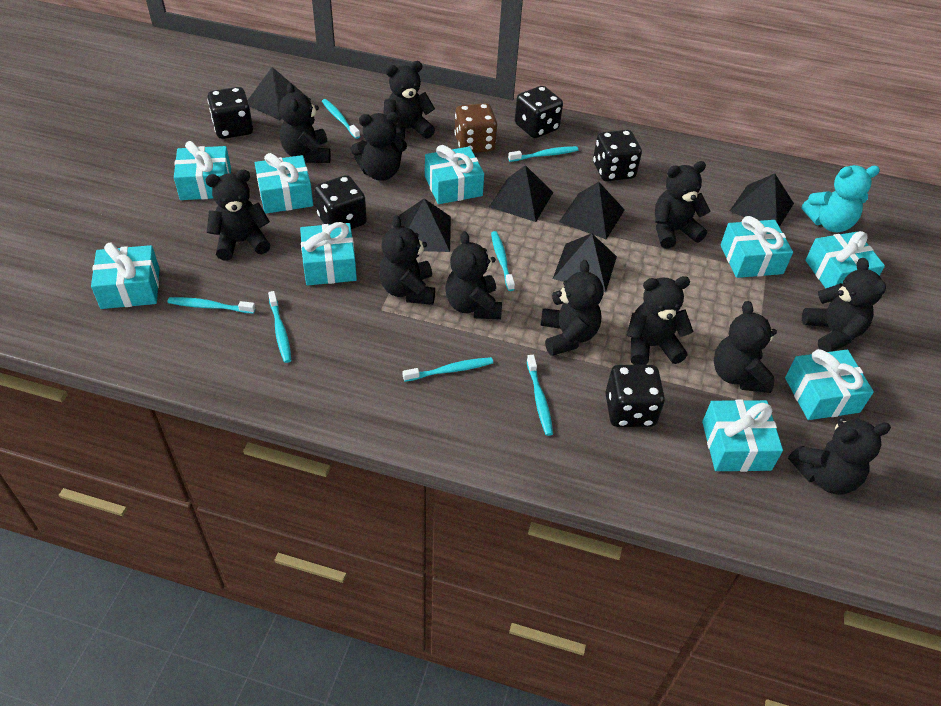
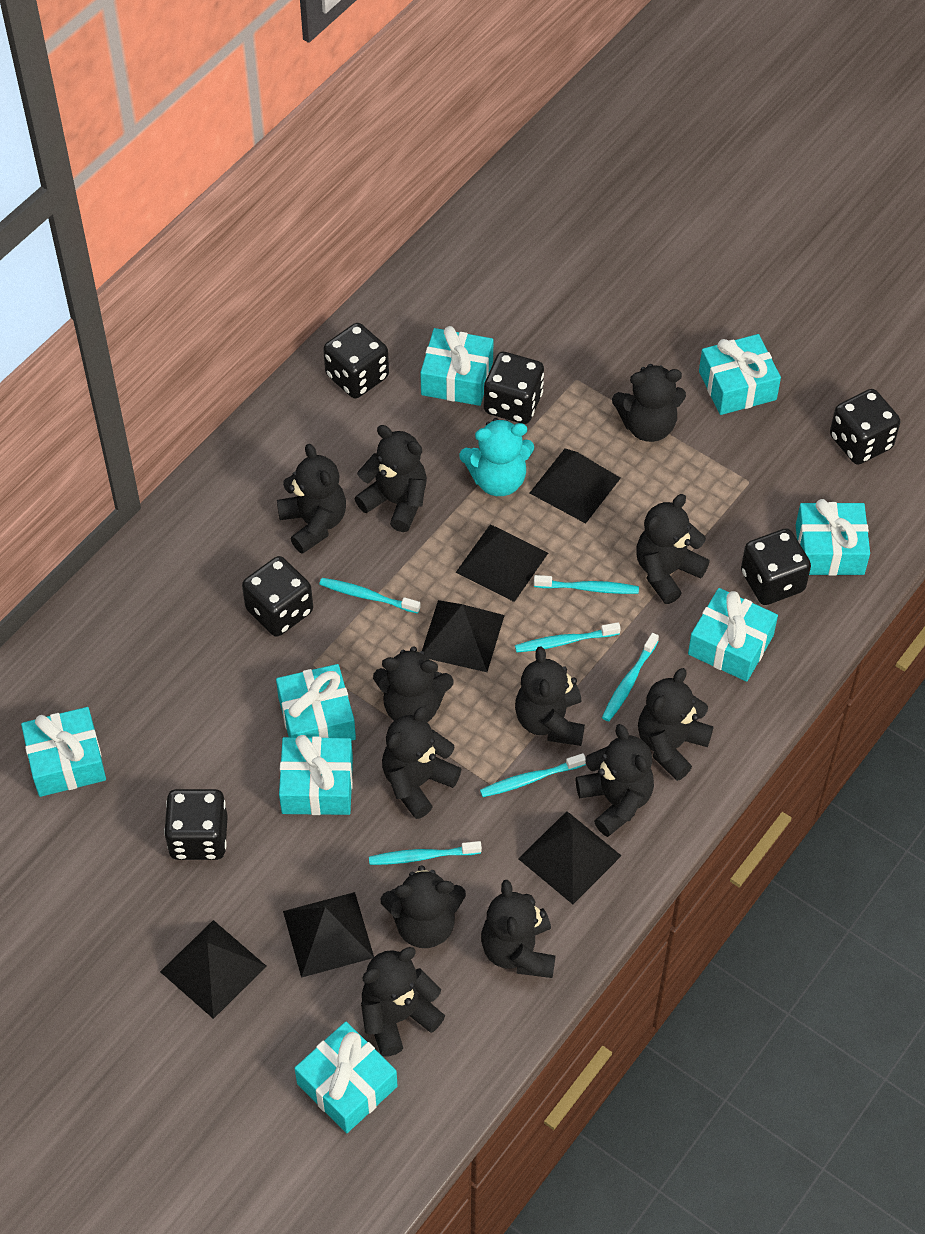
black dice: [207,87,253,139] [314,175,367,229] [515,86,563,138] [593,130,642,181] [605,365,665,427] = 5 -> [164,789,228,860] [242,556,313,637] [323,323,389,399] [484,352,544,424] [741,528,811,605] [830,389,900,465] = 6
brown dice: [454,103,497,153] = 1 -> none = 0
turquoise gift: [91,242,160,309] [174,141,231,200] [255,153,313,214] [300,222,357,286] [425,145,484,204] [702,399,783,472] [720,216,793,278] [785,349,874,420] [805,231,885,288] = 9 -> [21,707,106,797] [276,664,356,741] [279,735,353,815] [294,1022,398,1133] [420,326,493,406] [688,588,778,682] [699,334,781,415] [796,499,870,576] = 8
turquoise toothbrush: [167,297,256,314] [268,291,291,363] [322,99,360,139] [403,357,493,382] [491,231,515,291] [508,146,578,162] [527,355,553,436] = 7 -> [319,578,421,614] [369,841,482,865] [480,753,586,797] [515,622,621,652] [534,575,639,594] [602,633,659,721] = 6

